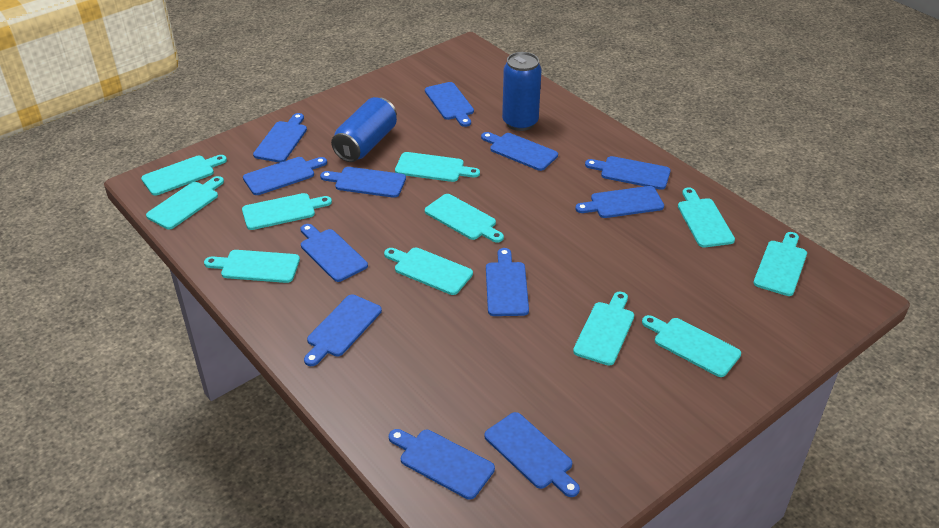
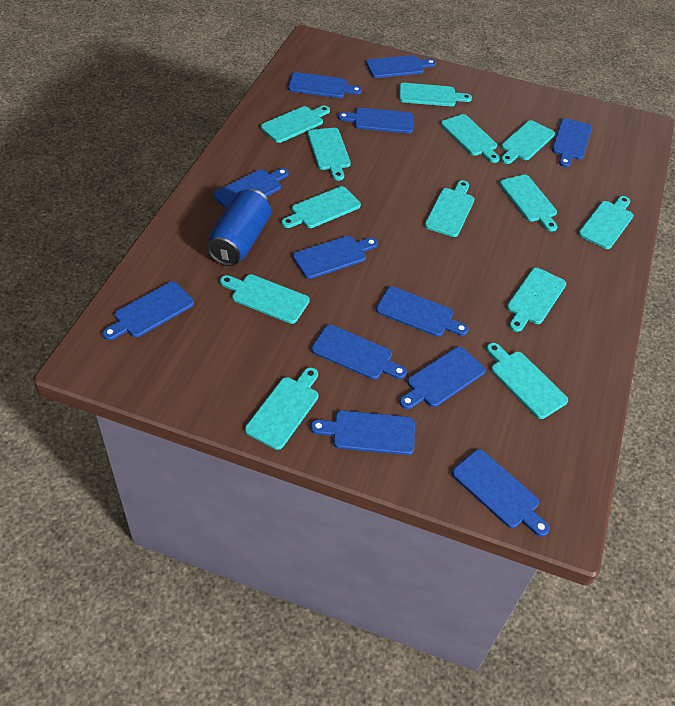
blue can: [331,97,397,162] [502,52,542,131] = 2 -> [207,189,271,266] = 1
turquoise cutting board: [141,155,227,196] [146,176,224,229] [204,250,300,283] [242,193,332,230] [384,247,473,295] [395,152,480,182] [425,194,504,243] [573,292,634,366] [642,315,741,377] [678,188,735,247] [754,232,807,296] = 11 -> [220,274,310,324] [245,367,319,450] [261,106,330,143] [282,186,361,228] [308,128,351,181] [399,83,472,106] [425,180,474,237] [441,114,500,163] [486,343,568,419] [500,175,557,232] [501,120,555,164] [507,268,566,332] [579,196,634,249] = 13

